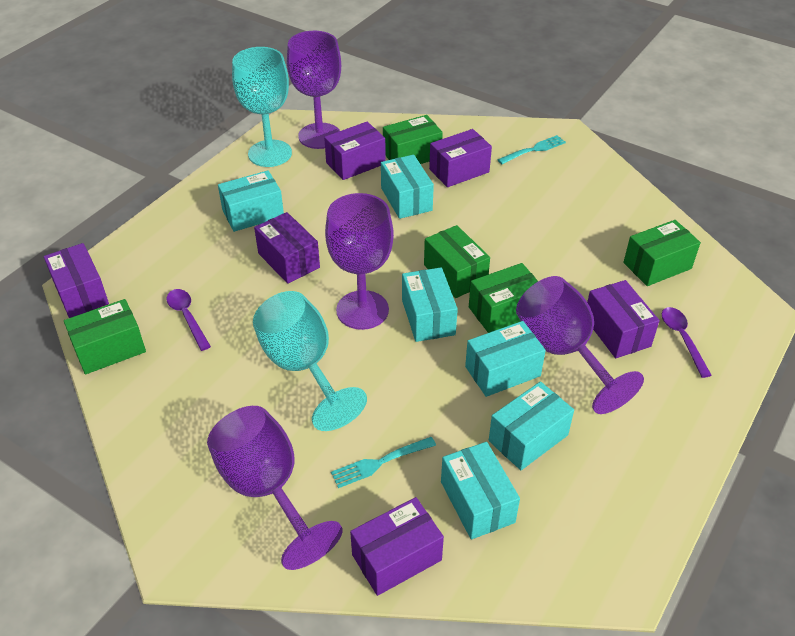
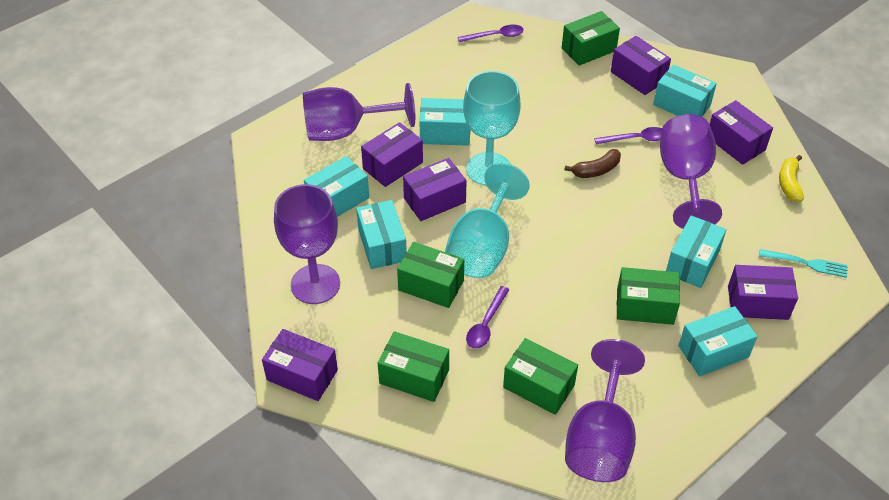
brown banana: none = 0 -> [564,149,621,178] = 1
purple spoon: [167,289,211,351] [662,307,712,378] = 2 -> [458,25,524,42] [466,286,510,349] [594,127,662,144] = 3
turquoise fork: [331,437,436,488] [498,135,566,164] = 2 -> [759,249,848,278] = 1
yellow banana: none = 0 -> [779,155,804,202] = 1

